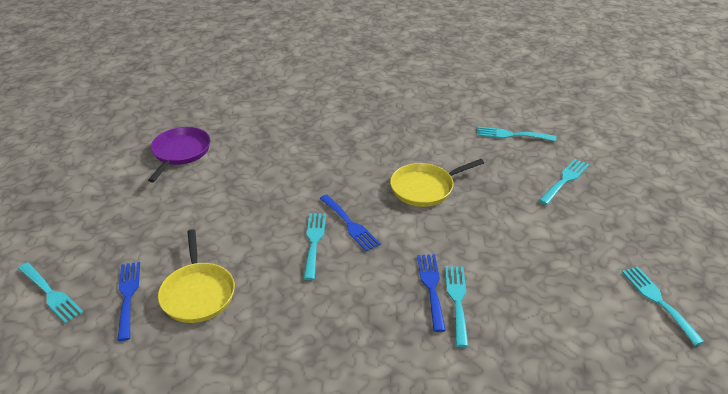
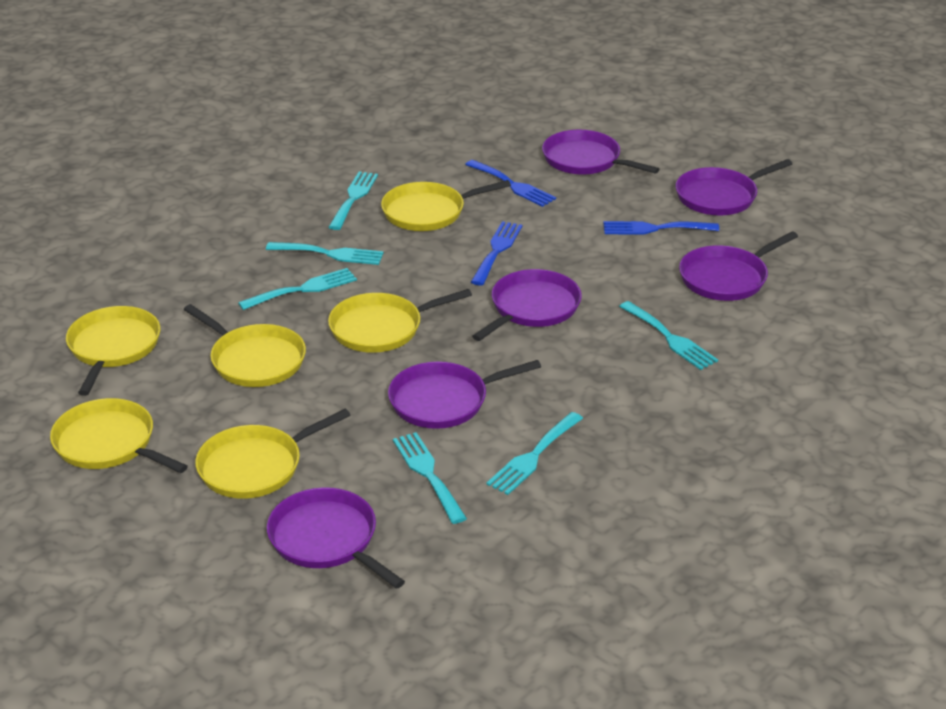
purple pan: [148,127,211,182] = 1 -> [267,487,405,589] [388,360,541,429] [472,269,582,341] [542,130,659,174] [676,159,792,216] [679,231,798,301] = 6
yellow pan: [158,229,235,323] [390,159,484,207] = 2 -> [50,398,188,473] [66,306,160,396] [184,304,306,387] [195,409,351,499] [328,289,472,353] [381,180,511,231] = 6

